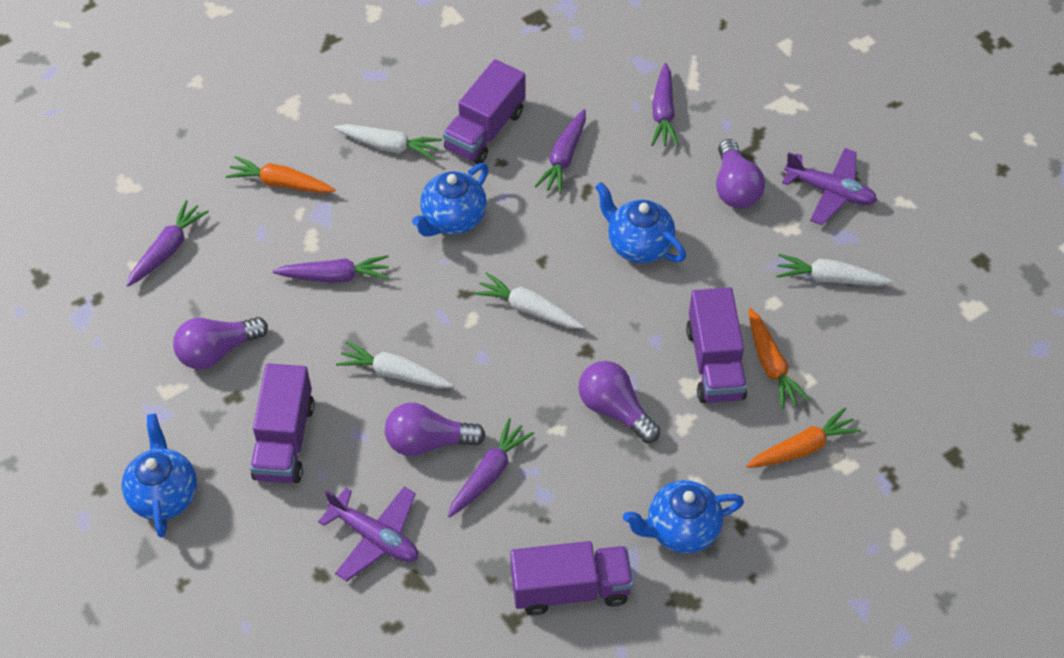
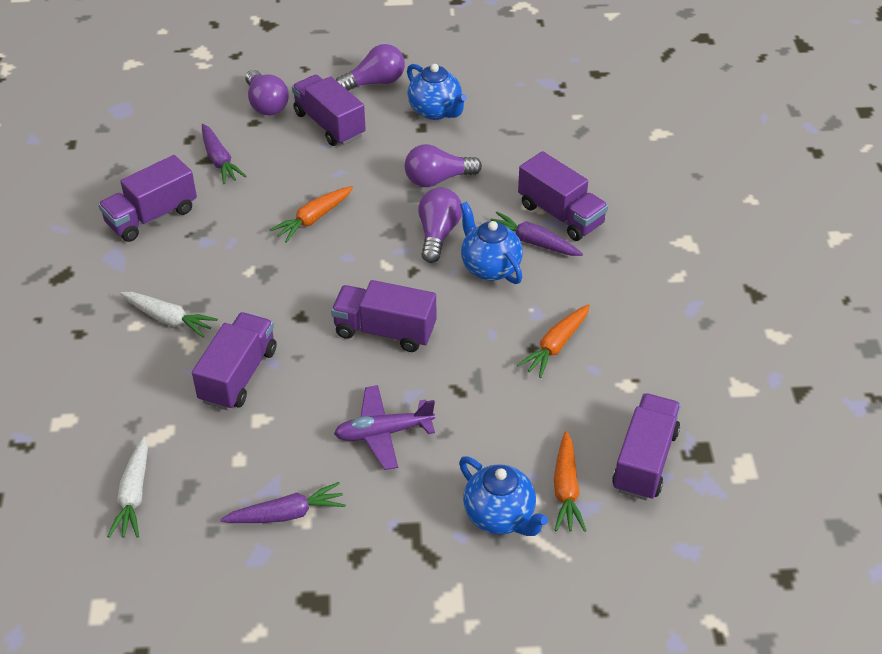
blue teapot: [122,414,197,538] [412,163,489,237] [595,182,686,263] [623,480,744,554] = 4 -> [407,64,467,120] [459,456,548,536] [460,201,523,284] = 3
purple carrot: [127,200,209,287] [273,255,389,283] [448,418,534,517] [535,109,586,194] [651,63,679,147] = 5 -> [202,124,247,184] [220,482,346,523] [491,212,583,256] = 3
purple plane: [318,486,418,581] [782,148,877,225] = 2 -> [334,385,435,470] = 1
purple truck: [250,364,314,483] [443,59,526,164] [510,541,633,615] [686,287,747,403] = 4 -> [98,155,197,242] [192,312,277,410] [292,75,366,146] [331,280,436,352] [518,151,608,241] [612,393,681,500] = 6
white carrot: [334,124,442,160] [336,341,454,388] [473,272,585,329] [776,254,894,286] = 4 -> [107,437,148,538] [120,292,218,338] = 2

